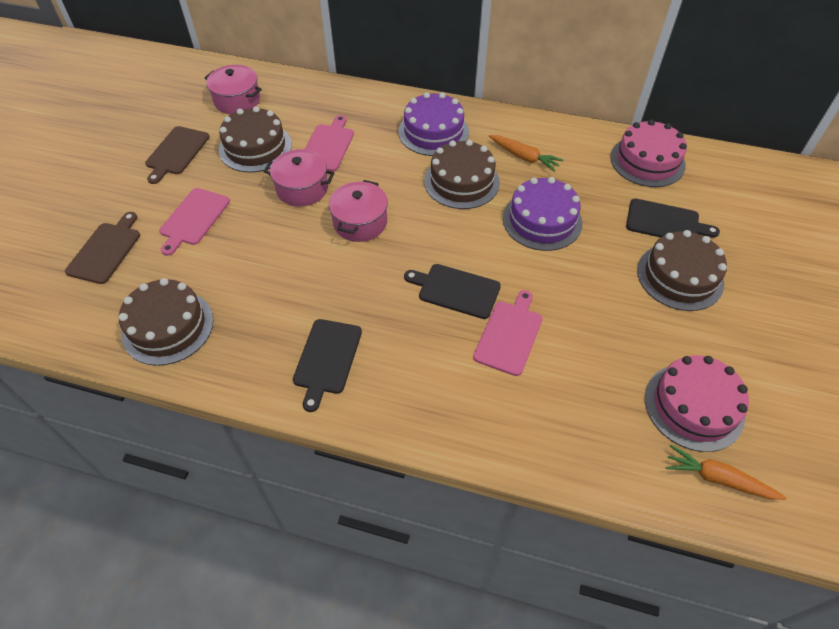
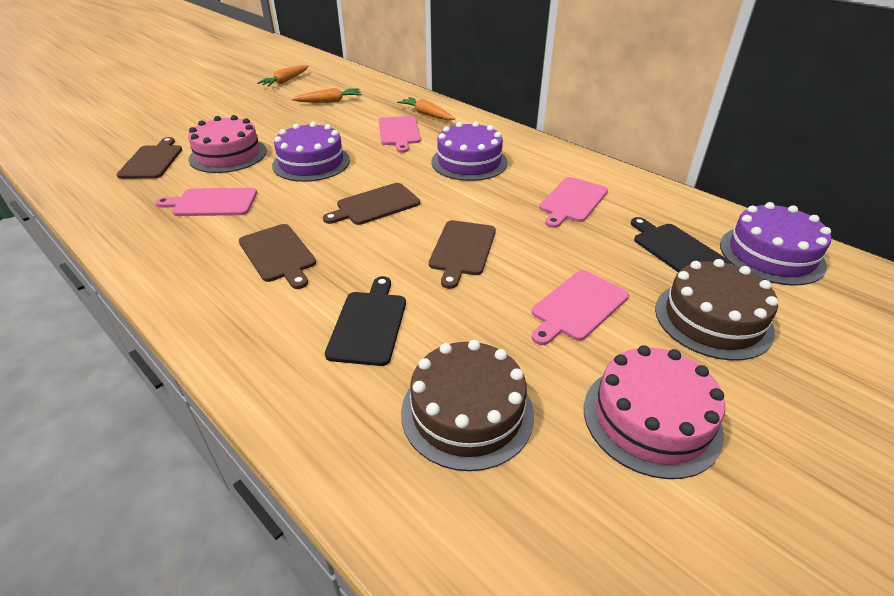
black cutting board: [293,319,362,412] [404,264,501,319] [626,199,720,237] = 3 -> [325,276,406,366] [631,217,731,272] = 2
brown cake: [119,278,213,366] [219,106,292,172] [424,140,500,209] [637,230,727,311] = 4 -> [401,340,534,471] [655,259,778,361] = 2
brown cutting board: [65,212,140,284] [145,126,210,184] = 2 -> [116,137,182,179] [239,224,316,289] [323,183,420,225] [429,220,496,289] = 4
orange carrot: [489,135,564,172] [666,445,786,500] = 2 -> [257,65,309,87] [292,88,362,103] [397,97,455,120] = 3
pink cutting board: [159,188,230,256] [305,115,354,171] [473,290,542,376] = 3 -> [155,188,257,216] [379,116,421,153] [532,270,629,345] [539,177,608,228] = 4
pink pot: [204,65,262,114] [264,149,335,207] [328,180,388,242] = 3 -> none = 0
purple cake: [398,92,469,156] [503,177,582,251] = 2 -> [272,122,350,182] [431,121,508,181] [720,202,831,286] = 3

